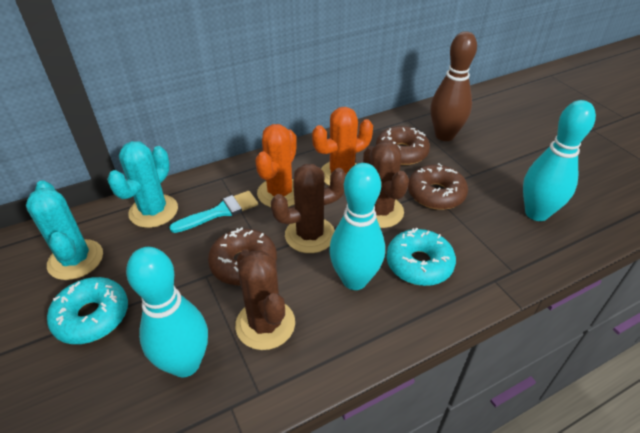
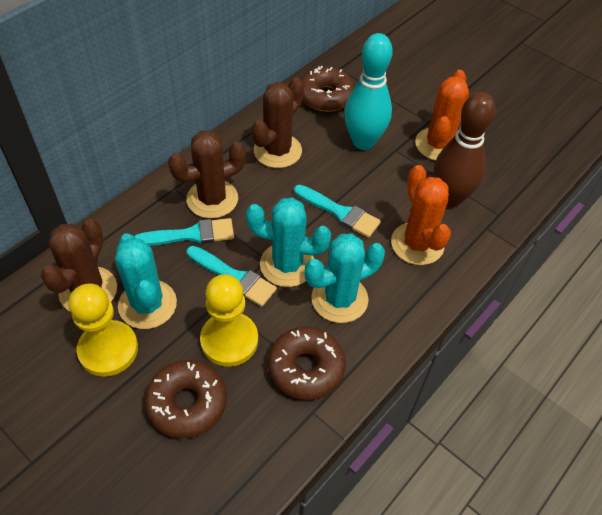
turquoise bowling pin: [126,247,208,377] [329,163,385,290] [523,100,596,221] = 3 -> [344,33,393,150] = 1
turquoise brush: [169,191,258,233] = 1 -> [134,218,234,246] [187,246,277,307] [294,185,381,238] = 3
turquoise cactus: [26,180,103,280] [107,141,178,228] = 2 -> [115,233,177,329] [246,197,331,287] [304,233,385,323] = 3
turquoise donut: [47,277,128,344] [386,227,456,286] = 2 -> none = 0
yellow pawn: none = 0 -> [69,283,138,377] [200,274,258,367] = 2

